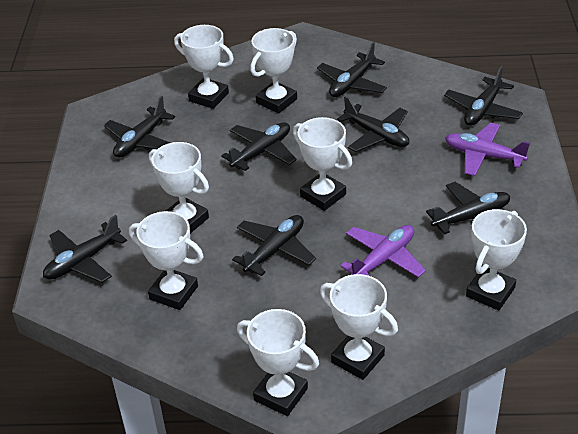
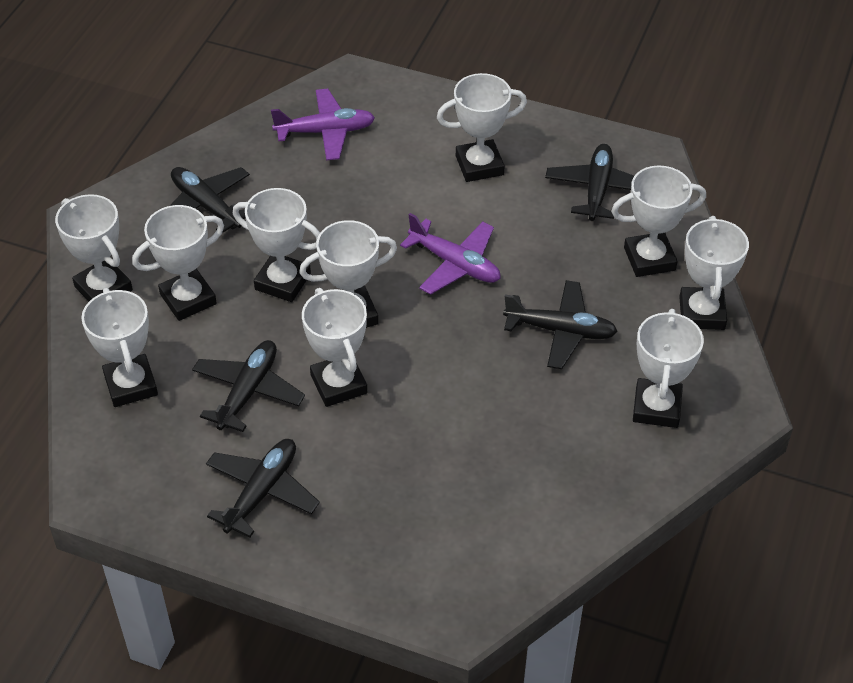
black plane: [43,215,127,283] [104,96,175,158] [221,122,297,171] [232,215,316,276] [317,42,387,97] [337,96,409,152] [426,182,510,234] [444,66,523,126] = 8 -> [170,167,250,233] [192,340,305,432] [206,439,320,538] [503,280,618,369] [545,144,634,221] = 5
white trophy: [129,211,204,310] [149,142,209,233] [174,25,234,109] [237,309,319,416] [250,28,297,113] [293,117,352,211] [320,274,398,380] [466,209,527,311] = 8 -> [55,194,133,302] [81,288,158,407] [132,205,224,321] [233,188,320,302] [299,220,397,328] [302,288,367,407] [437,73,527,182] [611,166,706,277] [633,309,704,428] [679,216,749,330] = 10

